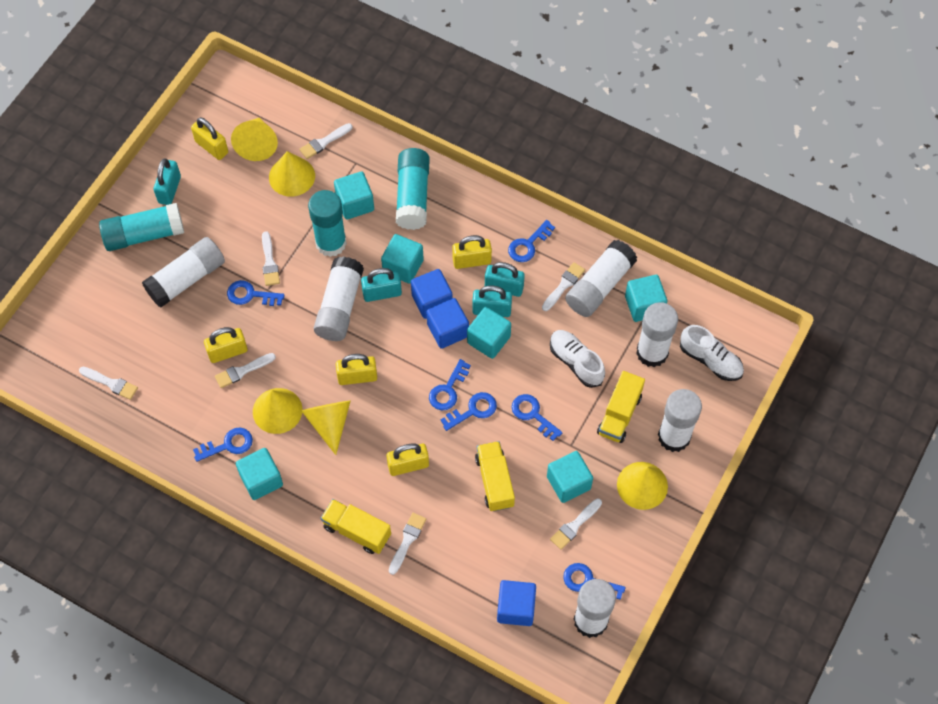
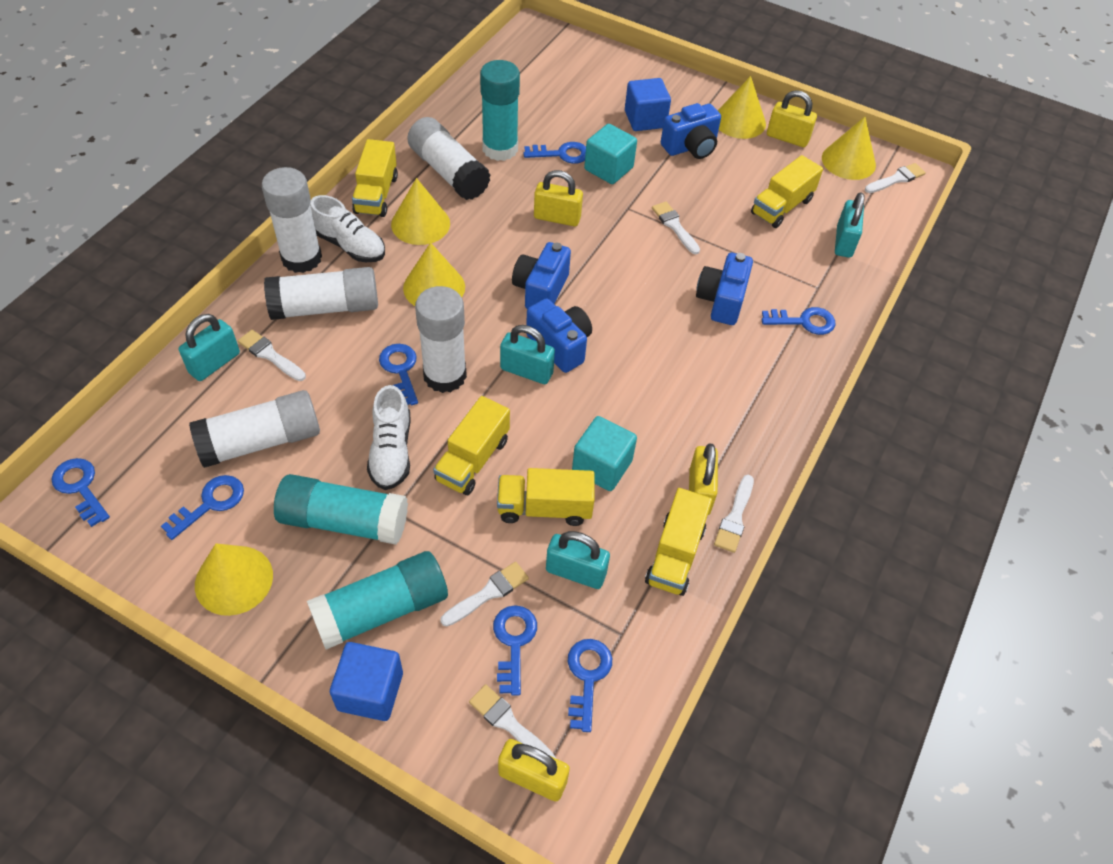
blue camera: none = 0 -> [512,242,571,309] [526,298,592,373] [661,103,721,159] [696,253,753,325] = 4
blue cube: [411,269,452,319] [426,298,469,349] [497,580,536,626] = 3 -> [330,642,403,721] [625,78,671,131] = 2
turquoise cube: [236,448,283,500] [334,172,374,220] [381,234,424,284] [467,307,511,359] [547,451,593,503] [625,275,667,322] = 6 -> [572,416,637,491] [584,124,637,184] = 2
white brush: [79,367,138,400] [215,353,276,388] [262,231,280,286] [299,123,352,159] [389,513,426,575] [542,262,585,311] [550,499,602,550] = 7 -> [238,330,306,381] [441,562,529,627] [469,684,556,758] [652,202,700,254] [714,475,754,553] [865,163,926,193] = 6
white glue stick: [142,237,225,308] [314,256,364,341] [565,240,637,317] [574,579,616,638] [636,302,678,367] [658,389,702,452] = 6 -> [189,390,320,468] [262,167,322,273] [264,267,378,320] [407,117,491,200] [415,286,467,393] = 5
yellow padlock: [191,117,228,160] [204,327,248,363] [336,354,377,385] [386,444,429,476] [452,235,492,269] = 5 -> [498,739,570,801] [534,170,583,226] [689,444,718,515] [767,90,817,147] = 4
yellow truck: [321,499,391,554] [475,441,515,511] [597,371,645,443] = 3 -> [352,139,398,217] [433,396,510,495] [497,468,595,526] [645,488,712,596] [751,155,823,228] = 5

